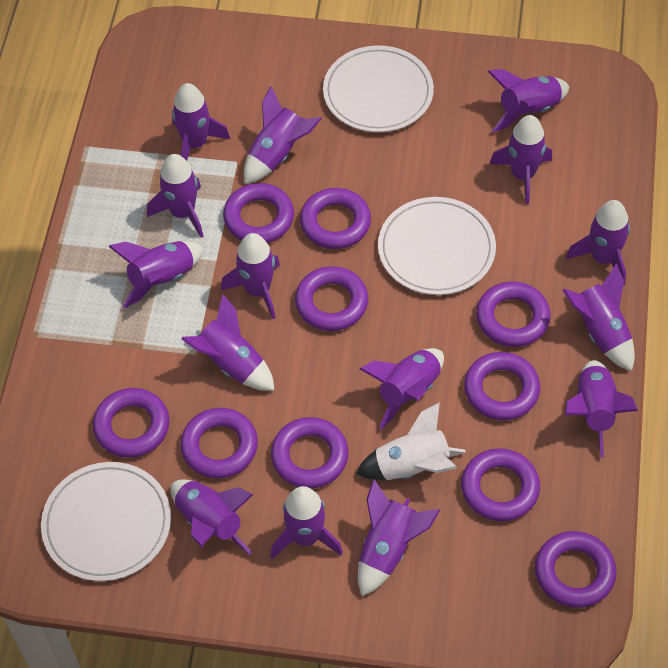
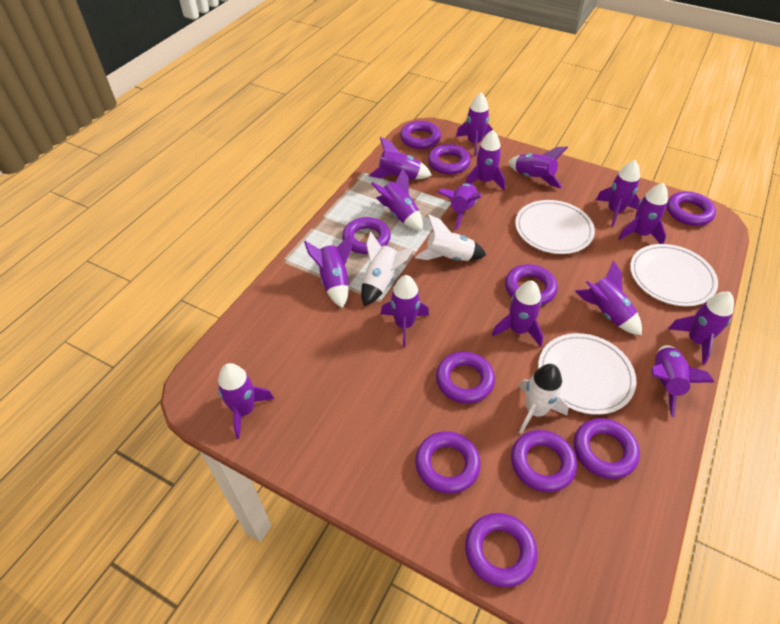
white rocket: [356,402,466,480] = 1 -> [361,231,414,306] [415,214,486,261] [519,364,569,434] = 3

